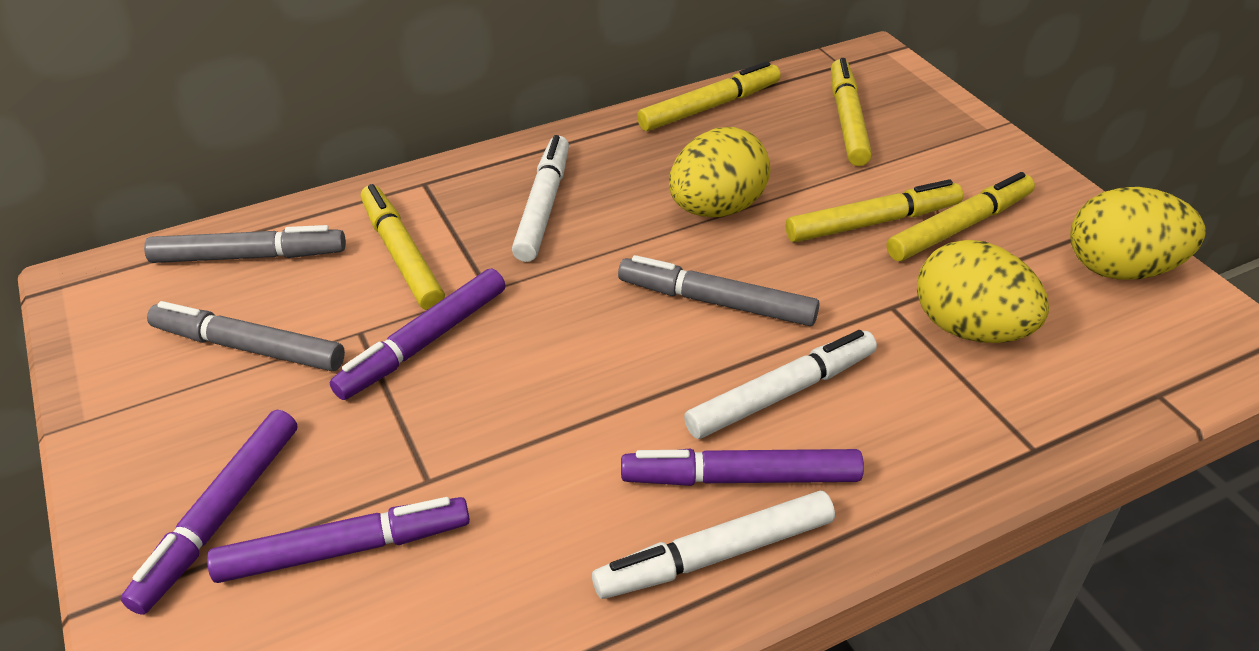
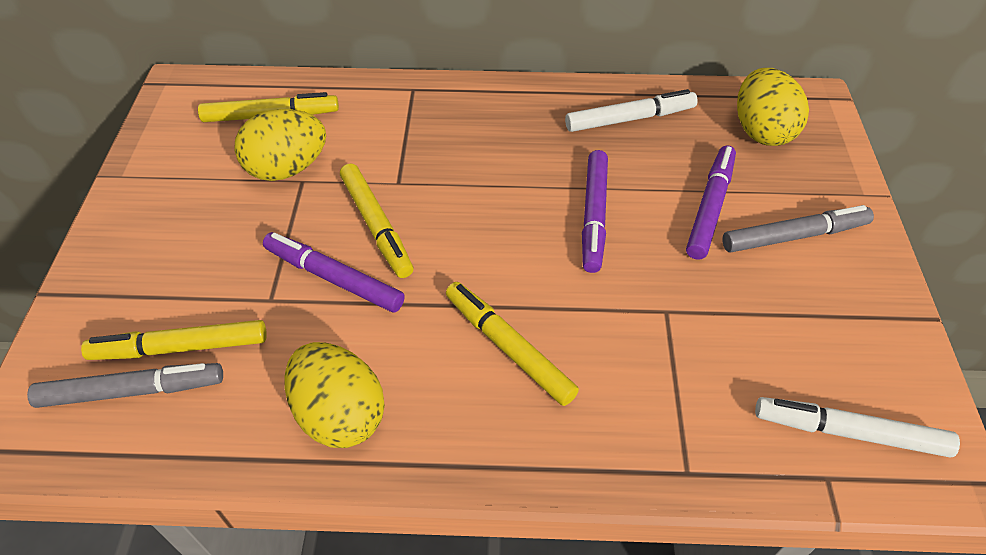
grey marker: [144,225,346,263] [147,301,345,371] [618,255,820,326] = 3 -> [27,363,223,408] [722,205,874,253] = 2
purple marker: [121,410,297,615] [207,497,470,583] [329,269,505,400] [621,448,864,486] = 4 -> [263,232,405,313] [582,150,608,273] [686,146,736,260] = 3
white marker: [512,135,569,262] [592,491,835,599] [684,330,877,439] = 3 -> [565,89,698,132] [755,397,960,458] = 2
yellow marker: [361,184,445,310] [637,61,781,131] [785,179,963,242] [831,58,872,166] [887,172,1035,261] = 5 -> [81,320,267,360] [198,92,339,122] [340,163,414,278] [446,282,579,406] = 4

